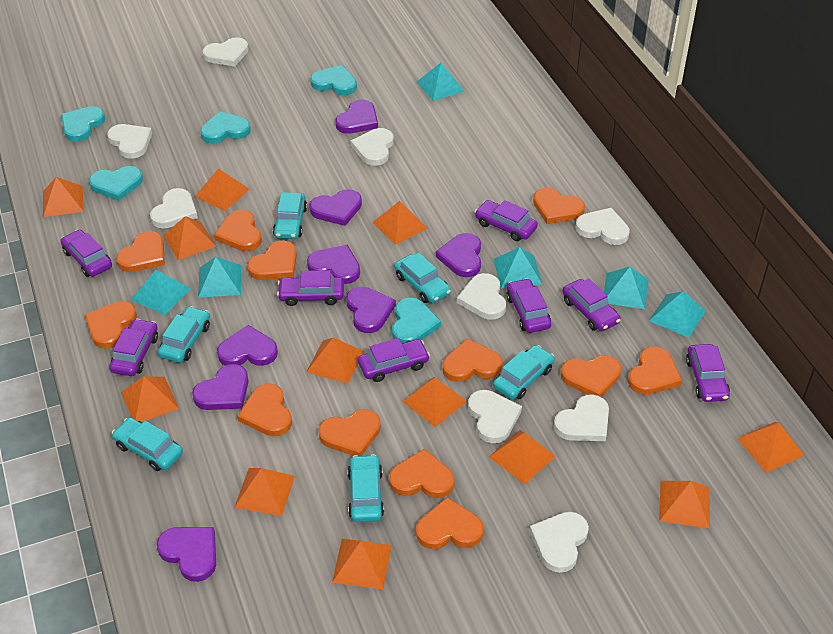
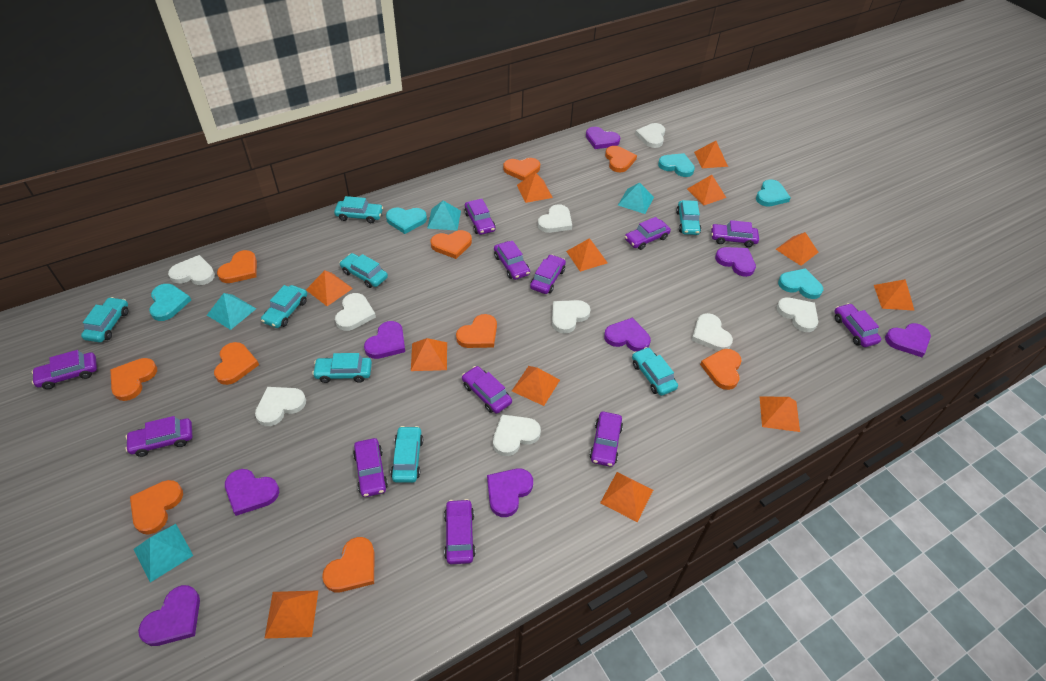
orange heart: [85,301,137,349] [116,231,165,272] [214,210,262,251] [238,384,292,437] [247,241,297,280] [319,409,381,456] [389,449,455,498] [416,497,484,549] [443,339,502,382] [533,188,585,224] [561,355,621,397] [628,346,682,395] = 12 -> [110,358,157,401] [130,480,183,535] [214,342,259,385] [217,250,257,283] [322,537,374,592] [431,230,472,259] [456,314,497,348] [503,158,540,181] [605,146,637,172] [700,349,742,390] = 10
purple car: [61,230,112,277] [109,319,158,376] [277,270,344,306] [358,338,430,382] [475,200,538,241] [506,278,551,333] [562,278,621,331] [686,344,730,402] = 8 -> [32,350,97,389] [125,416,192,457] [353,438,388,497] [444,499,476,564] [462,366,512,414] [465,199,495,235] [494,241,530,280] [530,254,566,294] [590,412,623,467] [625,217,671,250] [711,220,759,247] [834,303,881,347] = 12
turquoise car: [112,417,183,471] [158,306,210,363] [273,192,307,239] [348,454,384,522] [394,252,451,303] [493,345,554,400] = 6 -> [81,297,128,342] [261,285,307,328] [312,353,372,383] [334,196,383,223] [340,253,388,288] [391,426,423,483] [632,347,678,396] [676,200,701,235] = 8
turquoise pyramid: [131,270,191,315] [198,257,241,298] [417,63,464,101] [493,247,542,288] [604,267,649,309] [649,291,706,338] = 6 -> [133,524,193,583] [207,293,256,330] [427,201,461,231] [618,182,654,214] = 4

